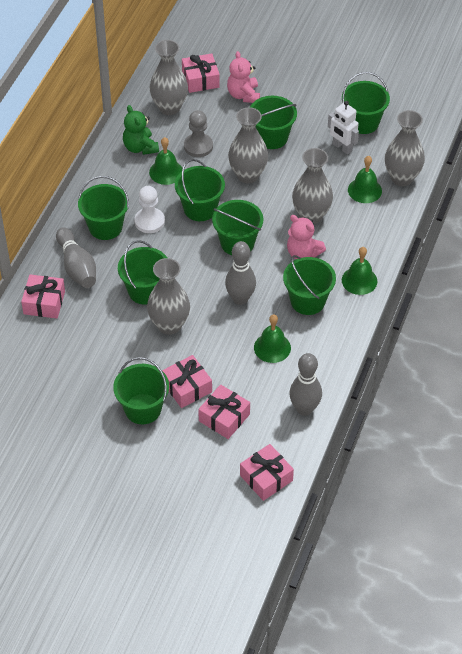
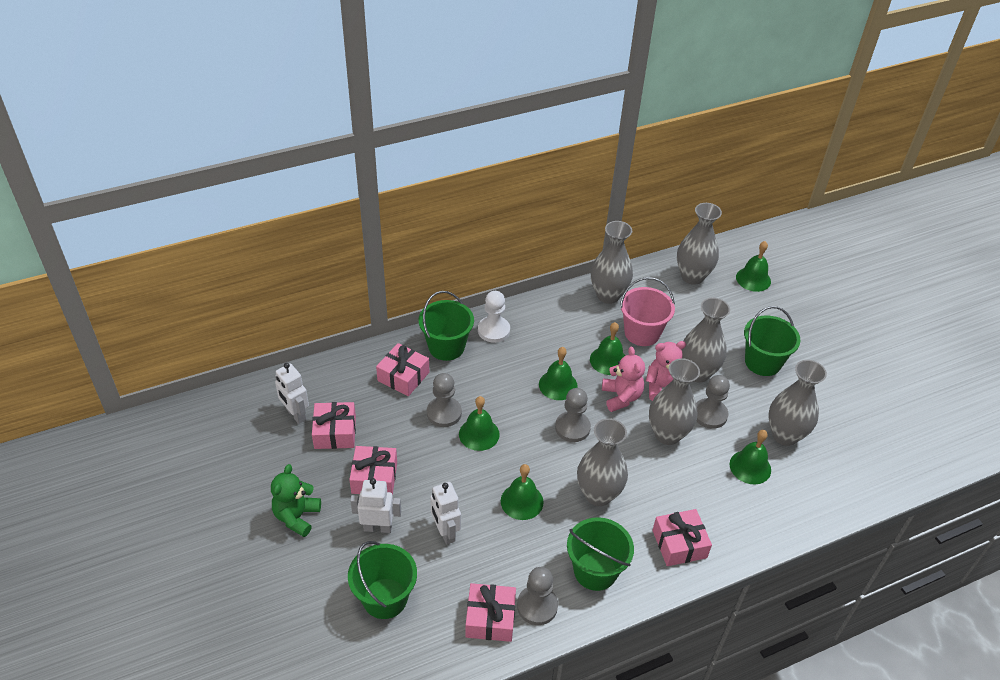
green bell: [149,137,182,185] [254,314,291,363] [342,247,377,295] [348,156,382,203] = 4 -> [459,396,500,451] [501,464,544,520] [539,347,578,400] [590,322,625,375] [730,430,771,484] [736,241,771,292] = 6
green bucket: [78,176,129,240] [113,357,169,424] [118,240,167,305] [175,159,225,221] [212,200,263,255] [250,96,297,149] [283,255,336,315] [342,72,390,134] = 8 -> [348,541,417,619] [419,291,474,361] [567,517,634,591] [744,306,800,376] = 4
grey bowling pin: [56,227,96,288] [225,241,256,305] [289,353,322,416] = 3 -> none = 0
grey pawn: [184,110,213,157] = 1 -> [427,373,462,427] [517,567,558,625] [555,388,591,442] [696,375,730,429] = 4
grey vase: [147,258,190,335] [150,40,188,115] [228,107,268,183] [292,148,333,224] [385,110,425,186] = 5 -> [577,418,628,506] [591,221,633,304] [649,358,700,445] [677,203,722,285] [681,297,730,382] [768,360,827,446] = 6
pink bucket: none = 0 -> [620,277,675,346] = 1
white robot: [328,101,359,155] = 1 -> [275,363,309,424] [350,478,401,533] [430,482,461,545] = 3

